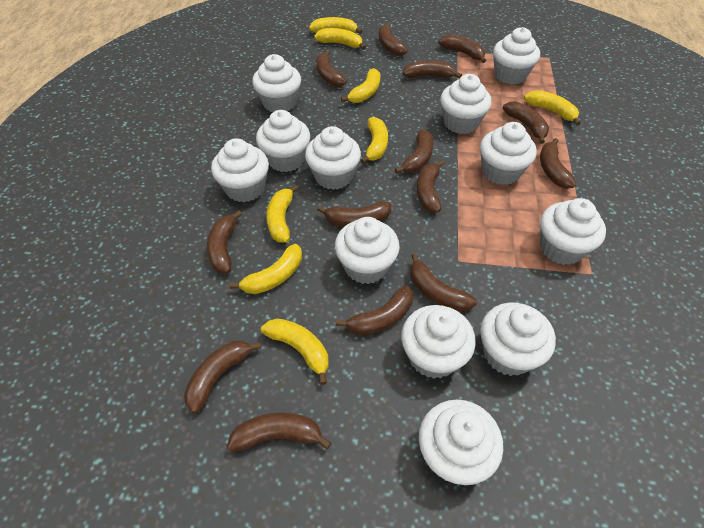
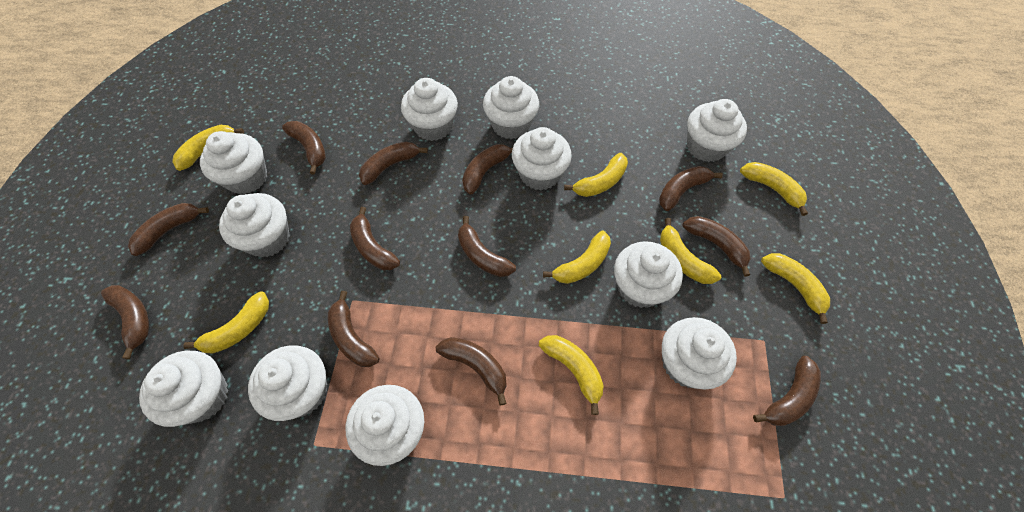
brown banana: [184,340,262,414] [207,210,242,273] [227,413,331,452] [316,50,347,87] [317,201,392,227] [336,285,413,335] [379,23,408,56] [395,130,433,174] [403,60,462,78] [410,253,477,312] [417,160,444,213] [438,34,486,63] [502,101,549,144] [540,138,576,189] = 14 -> [101,285,149,359] [128,203,209,256] [282,121,326,175] [328,291,379,367] [350,207,400,270] [359,141,428,185] [436,337,507,405] [458,216,516,277] [462,144,513,195] [659,166,723,211] [682,216,751,277] [753,356,821,426] = 12
white cupcake: [211,138,269,202] [252,54,301,112] [256,110,310,172] [305,126,361,190] [335,217,400,284] [401,305,476,379] [419,400,503,485] [440,74,491,134] [480,122,537,185] [480,302,556,376] [493,27,540,84] [540,198,606,265] = 12 -> [139,351,228,427] [200,131,267,194] [219,193,290,257] [248,345,327,421] [346,385,424,466] [401,78,458,141] [483,76,539,139] [512,127,572,190] [614,241,683,308] [662,317,737,389] [687,99,747,162] = 11

